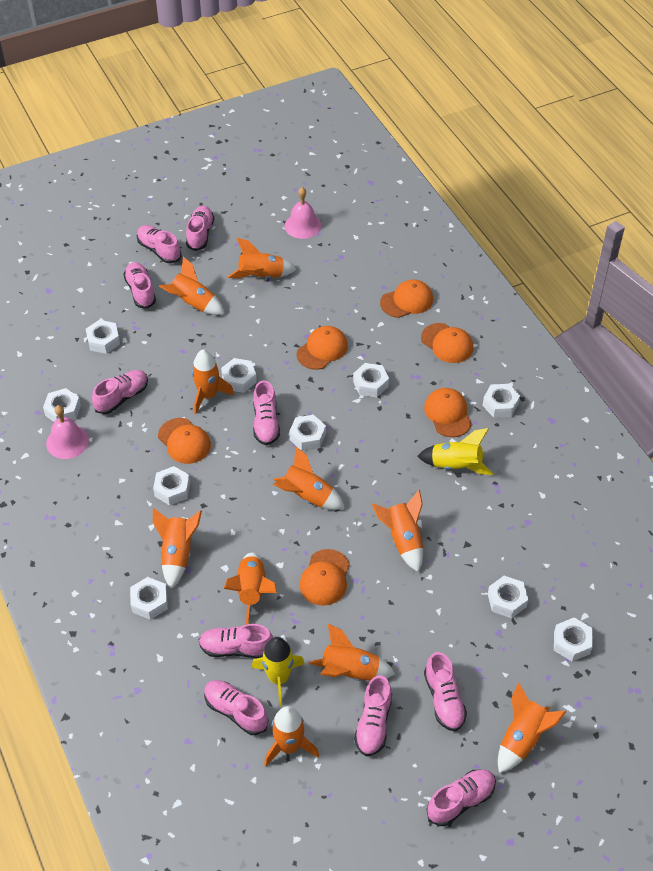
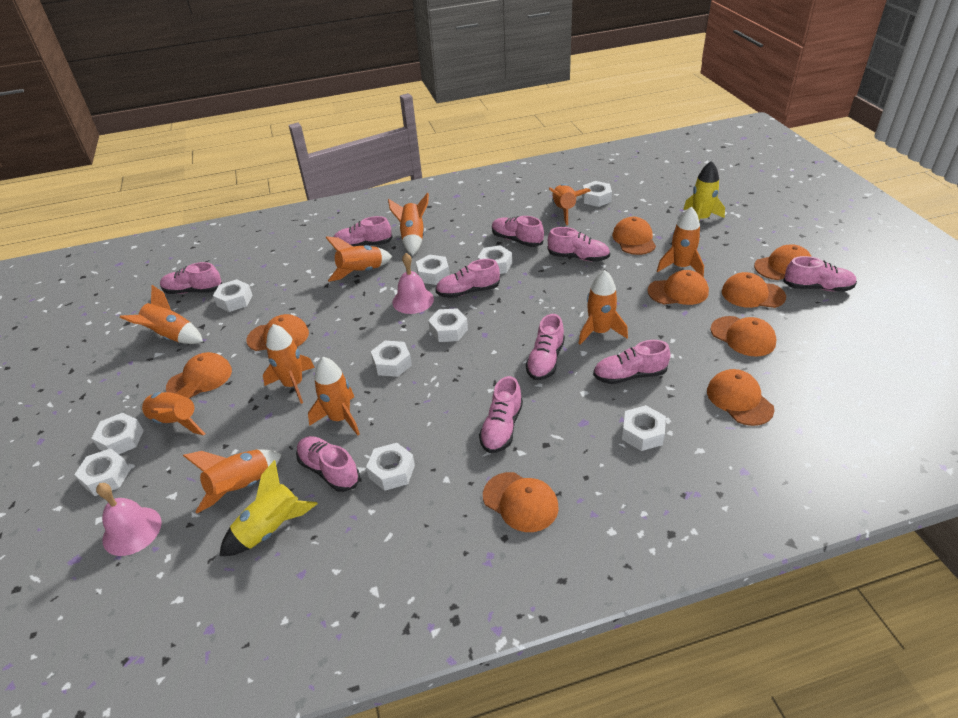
orange cap: [158,418,211,464] [296,326,348,370] [300,549,350,606] [380,279,433,318] [421,323,473,363] [424,388,472,437] = 6 -> [166,352,232,399] [246,314,309,351] [483,472,559,532] [612,217,656,255] [647,270,709,305] [707,369,774,426] [711,316,777,357] [722,272,786,308] [754,244,812,280] = 9

